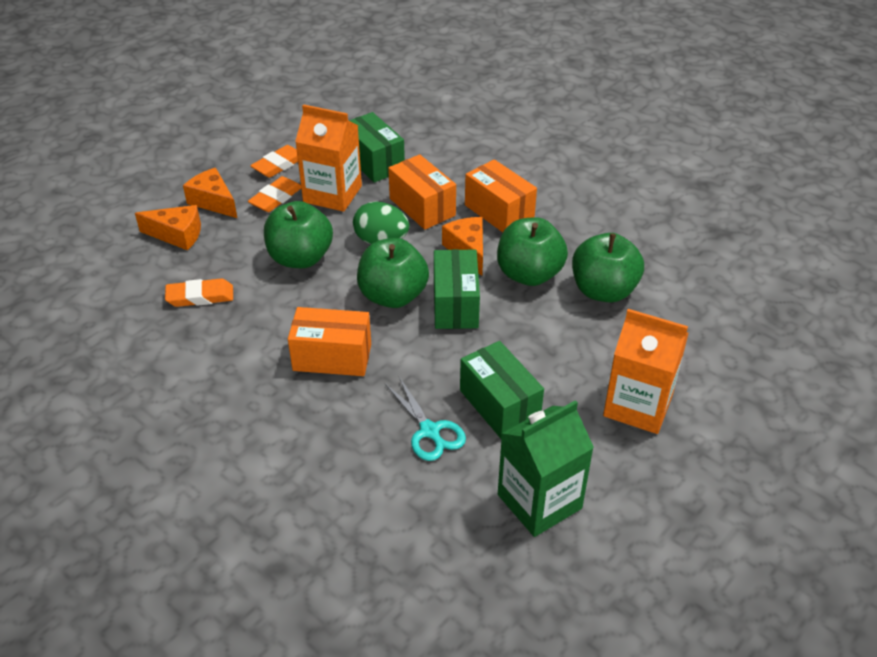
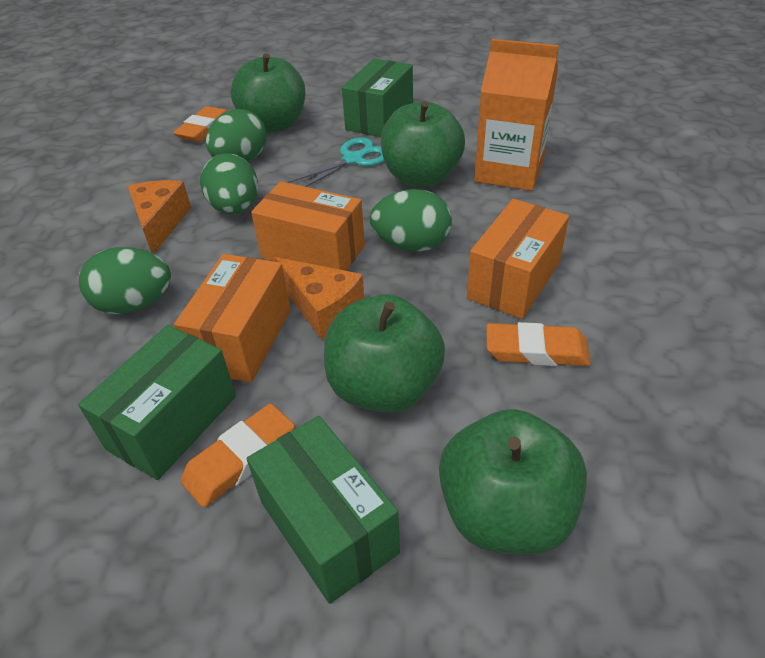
green carton: [498,400,594,537] = 1 -> none = 0
green egg: [353,202,409,244] = 1 -> [79,247,171,314] [200,153,258,215] [206,109,267,162] [369,189,452,252] = 4
orange carton: [295,104,362,212] [603,309,689,434] = 2 -> [475,39,559,191] = 1
orange cheese: [135,205,201,250] [183,168,237,218] [442,217,483,276] = 3 -> [128,180,191,253] [275,257,364,339] = 2

